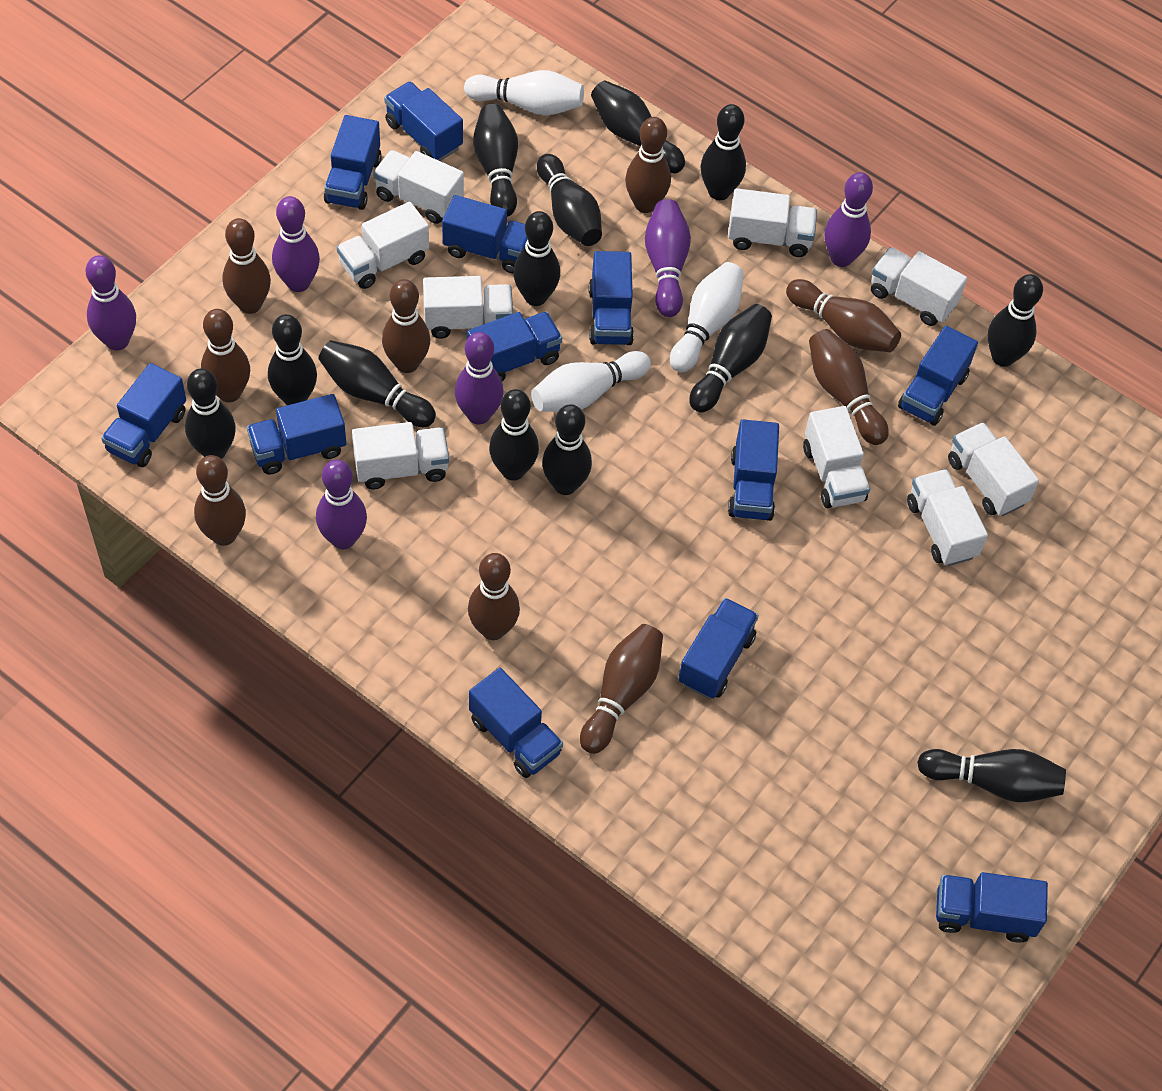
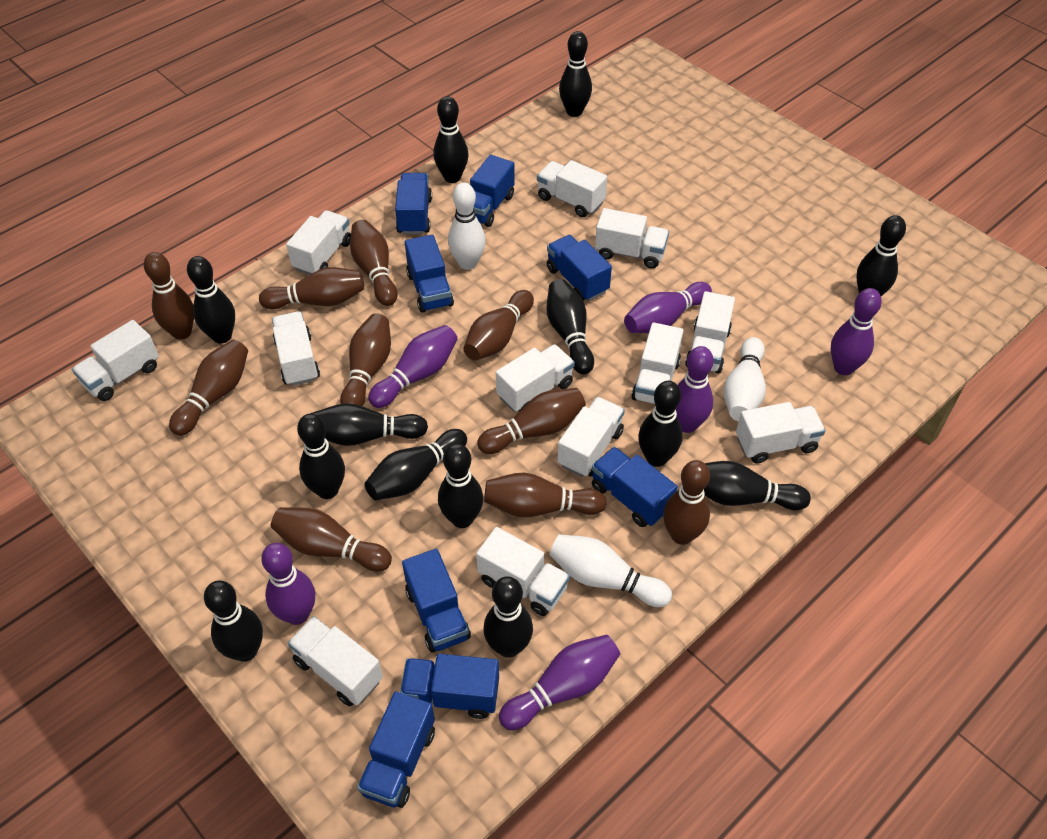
blue truck: [101,363,186,467] [247,394,346,475] [324,115,382,210] [384,82,463,161] [442,195,527,273] [467,312,562,381] [469,668,563,778] [589,251,634,345] [678,598,759,699] [728,419,779,521] [898,326,978,426] [936,872,1048,943] = 12 -> [357,691,435,808] [395,173,432,235] [400,654,499,719] [402,549,471,653] [405,235,454,313] [470,155,515,227] [547,235,612,301] [592,447,677,527] = 8
brown bowling pin: [194,455,246,546] [201,309,250,402] [223,218,271,314] [382,279,430,373] [468,553,520,640] [580,624,663,754] [625,117,671,213] [786,279,901,352] [809,329,889,445] = 9 -> [144,252,194,340] [169,340,248,436] [259,267,364,310] [271,507,392,572] [340,313,391,406] [350,220,398,306] [463,290,534,361] [477,388,586,454] [484,473,607,517] [663,460,710,545] = 10
white truck: [337,202,429,289] [352,422,449,489] [373,150,464,224] [423,276,513,339] [728,188,817,257] [803,406,870,508] [871,247,967,326] [907,469,988,566] [948,422,1039,516] = 9 -> [72,320,159,401] [272,311,320,386] [286,210,351,275] [288,616,383,706] [476,527,570,616] [496,344,575,412] [537,160,607,217] [557,397,625,477] [595,208,669,269] [631,322,683,404] [685,291,735,374] [736,402,826,464] = 12

